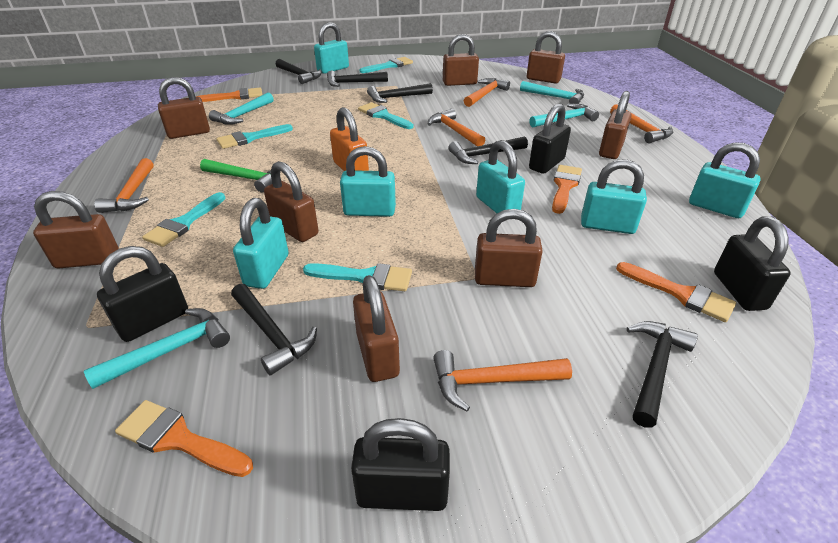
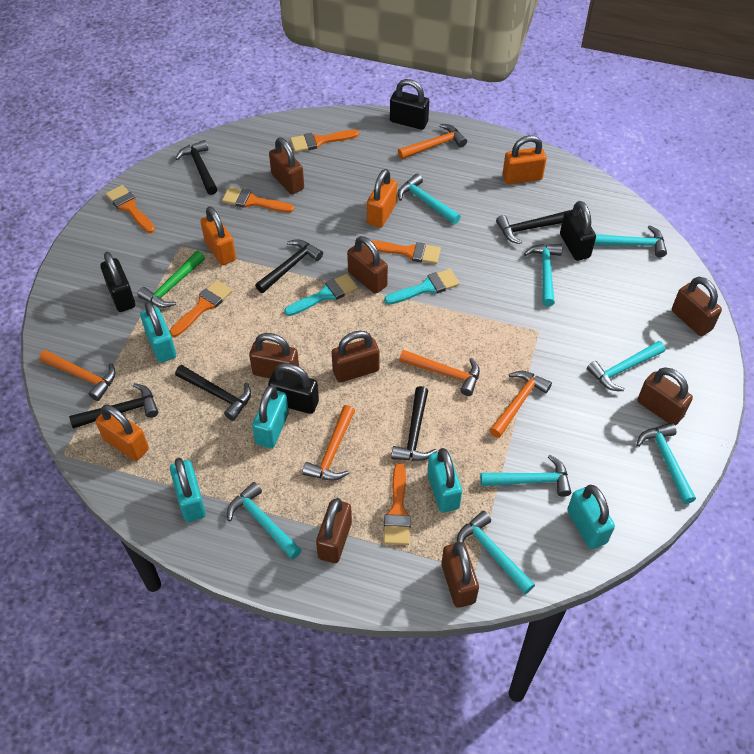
orange brush: [115,400,253,477] [196,88,262,102] [552,165,582,214] [616,262,736,322] = 4 -> [106,185,155,233] [169,280,232,337] [222,187,294,213] [290,130,359,152] [365,240,441,264] [384,463,411,545] = 6
orange padlock: [330,107,369,171] = 1 -> [96,404,149,461] [200,206,236,265] [367,169,397,228] [503,135,547,184] = 4
turquoise brush: [142,192,226,247] [216,124,293,149] [303,263,412,291] [358,102,413,129] [360,57,413,73] = 5 -> [284,274,358,316] [384,269,460,305] = 2
turquoise hammer: [84,308,230,389] [209,92,274,125] [520,81,584,104] [529,104,599,127] = 4 -> [227,482,302,559] [398,174,461,224] [457,511,535,594] [480,455,571,497] [524,244,563,306] [587,341,665,391] [594,225,667,257] [636,423,696,504] = 8
turquoise padlock: [233,198,289,289] [314,22,349,74] [340,146,396,217] [476,140,525,213] [581,159,647,234] [689,142,761,218] = 6 -> [140,301,176,363] [170,458,206,522] [252,385,289,448] [427,448,462,513] [567,485,615,549] = 5

